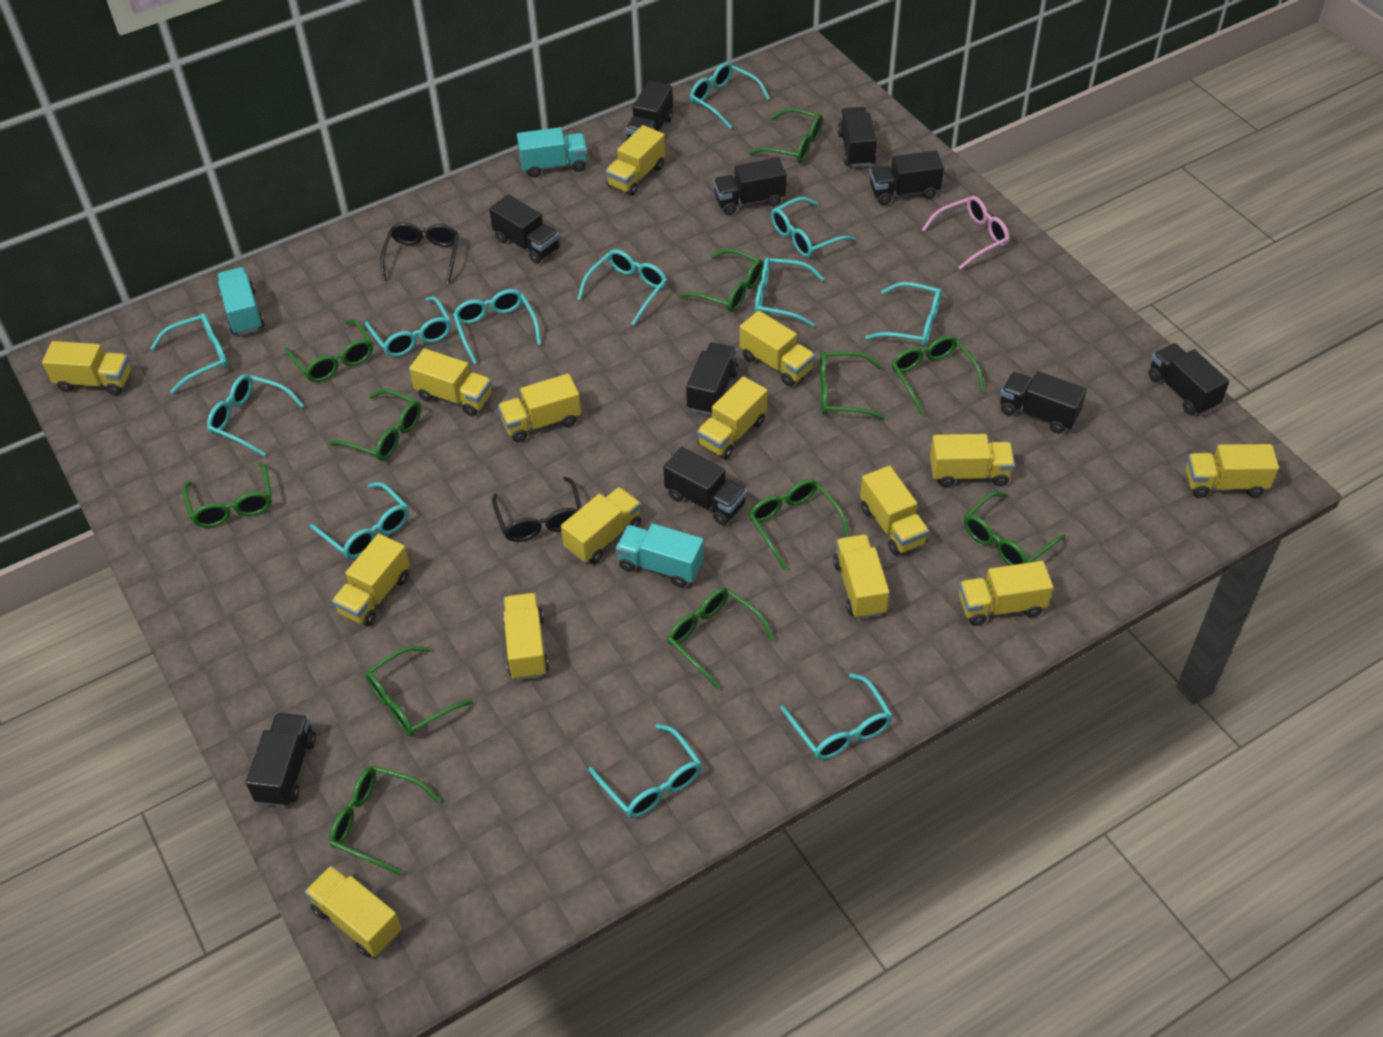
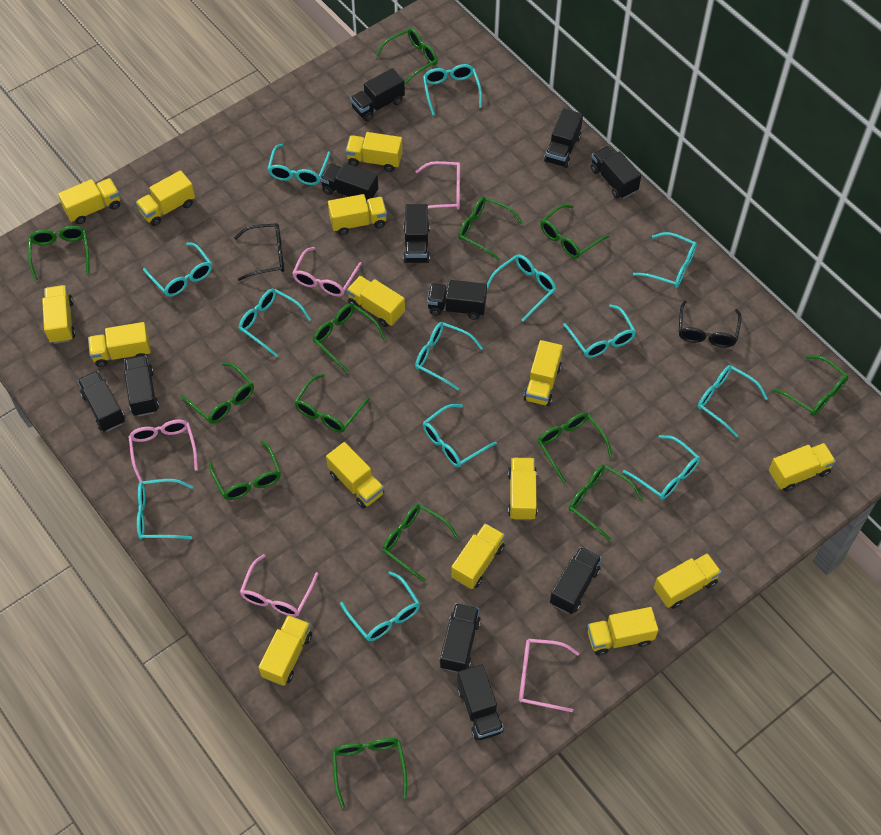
black truck: [246,713,316,807] [489,194,560,264] [626,81,673,140] [663,447,747,525] [686,342,739,416] [713,158,786,215] [837,107,877,167] [870,151,944,205] [1000,371,1087,434] [1149,343,1229,415] = 10 -> [77,371,125,432] [124,355,159,417] [320,163,378,201] [350,68,405,121] [403,204,430,263] [427,280,487,320] [439,603,481,673] [457,664,504,740] [544,108,583,168] [550,547,602,614] [591,146,641,199] = 11
green glasses: [183,462,272,527] [285,319,373,382] [329,389,421,461] [329,766,441,875] [365,646,473,736] [668,588,775,689] [679,249,764,312] [749,108,823,163] [749,479,850,570] [820,351,886,420] [892,336,985,415] [964,492,1066,566] = 12 -> [28,226,89,281] [181,363,254,423] [209,441,281,500] [294,374,370,433] [313,303,386,373] [332,738,407,808] [375,28,438,84] [382,504,459,582] [458,197,523,260] [538,413,613,483] [540,204,609,259] [569,465,643,541] [773,355,849,416] = 13
pink glasses: [922,196,1009,270] = 1 -> [128,420,198,482] [240,554,318,617] [292,247,362,296] [415,161,460,210] [519,639,579,712] = 5
turquoise glasses: [150,314,228,394] [207,374,304,456] [310,482,409,559] [365,297,451,357] [453,289,541,364] [578,249,667,325] [588,724,702,818] [690,62,770,129] [755,257,824,327] [771,197,856,257] [780,673,893,759] [865,282,942,346] = 12 -> [137,479,193,540] [143,243,212,297] [239,288,311,357] [268,144,330,185] [340,571,420,641] [415,322,483,391] [423,64,482,115] [423,404,497,467] [487,254,556,322] [563,304,636,358] [623,435,700,500] [633,232,697,288] [697,365,768,437] = 13
turquoise truck: [217,267,264,335] [517,127,588,178] [615,523,704,587] = 3 -> none = 0

